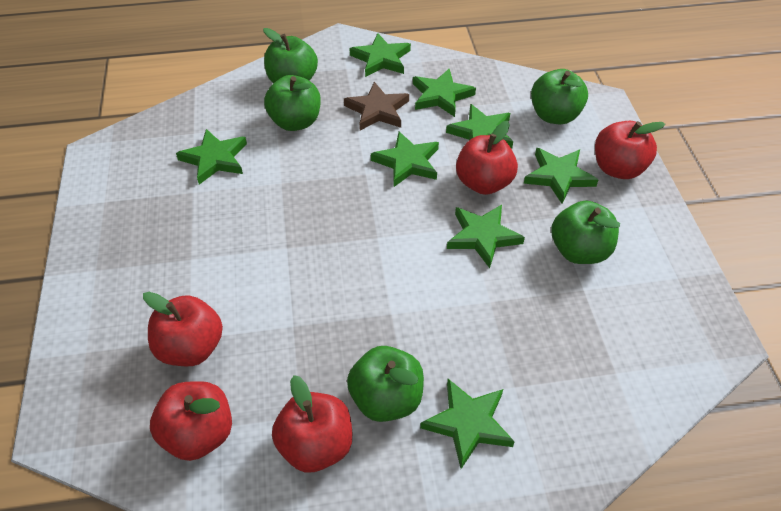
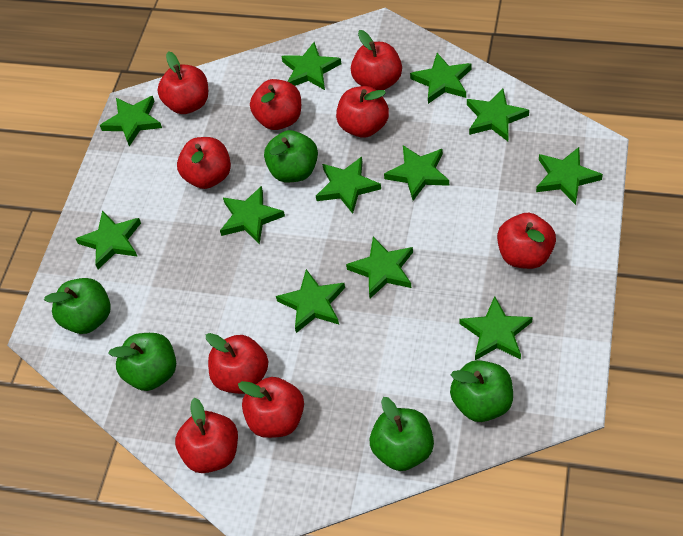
brown star: [344,82,409,130] = 1 -> none = 0
green star: [176,129,247,185] [349,33,411,77] [371,132,439,187] [413,69,476,117] [420,379,515,469] [446,104,513,149] [447,205,525,268] [524,148,598,204] = 8 -> [76,211,141,269] [100,96,162,147] [220,186,285,245] [276,269,345,333] [281,42,342,90] [316,157,381,214] [346,237,413,298] [384,145,449,201] [410,53,471,104] [460,296,533,360] [467,88,529,141] [536,147,603,205] = 12
red apple: [143,292,223,366] [150,381,232,461] [272,375,352,472] [456,121,518,195] [595,121,665,179] = 5 -> [157,51,208,114] [175,398,238,473] [177,137,231,189] [206,333,268,394] [238,377,304,438] [250,79,301,130] [336,86,389,138] [351,30,402,90] [497,213,556,269] = 9

